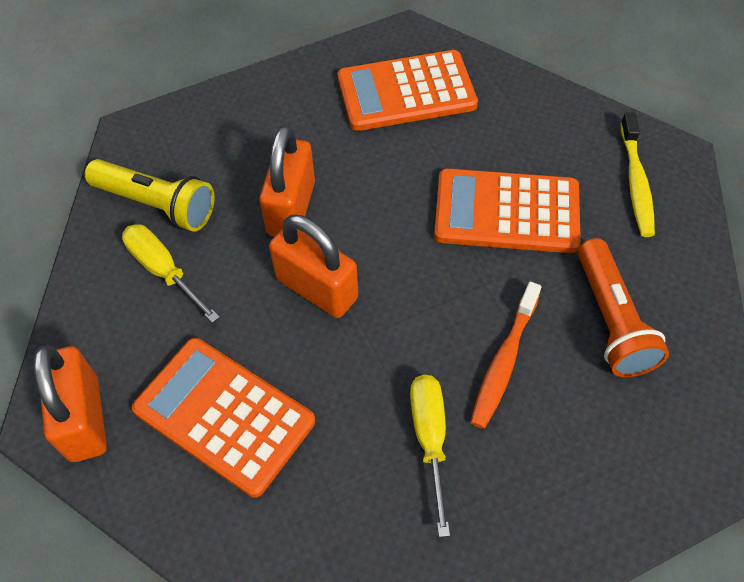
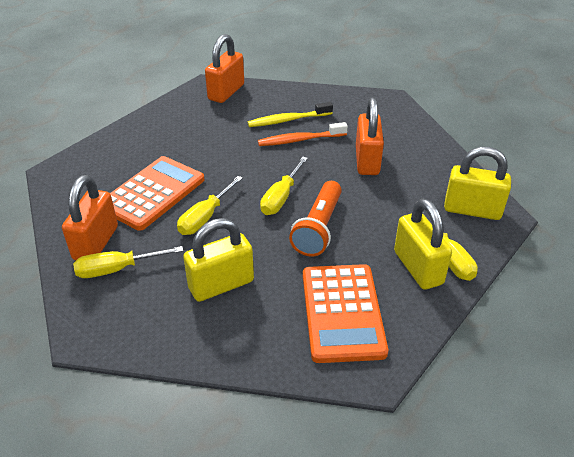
orange calculator: [132,338,315,498] [338,50,478,131] [434,168,581,253] = 3 -> [110,156,205,231] [303,264,388,363] = 2
yellow flashlight: [85,159,215,232] = 1 -> none = 0
yellow padlock: none = 0 -> [183,218,254,302] [394,199,452,290] [444,147,511,220] = 3
yellow screwdriver: [122,224,219,323] [410,375,450,537] = 2 -> [73,246,183,278] [177,176,243,235] [260,157,308,215] [423,212,478,281] = 4

